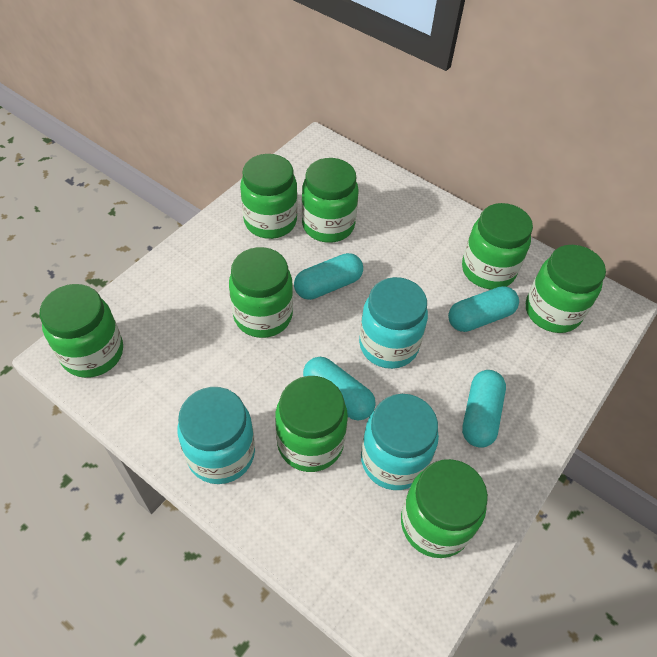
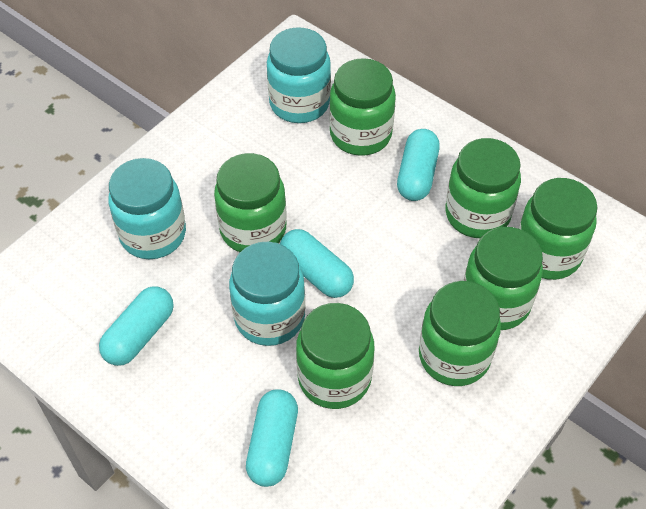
green jar: [40,284,123,378] [229,247,293,338] [240,154,298,239] [275,376,348,472] [302,158,359,243] [401,459,488,558] [462,203,533,290] [526,245,606,333] = 8 -> [214,153,287,252] [296,303,374,409] [329,58,396,156] [419,281,501,386] [445,138,521,238] [463,227,543,330] [519,178,598,280] = 7

